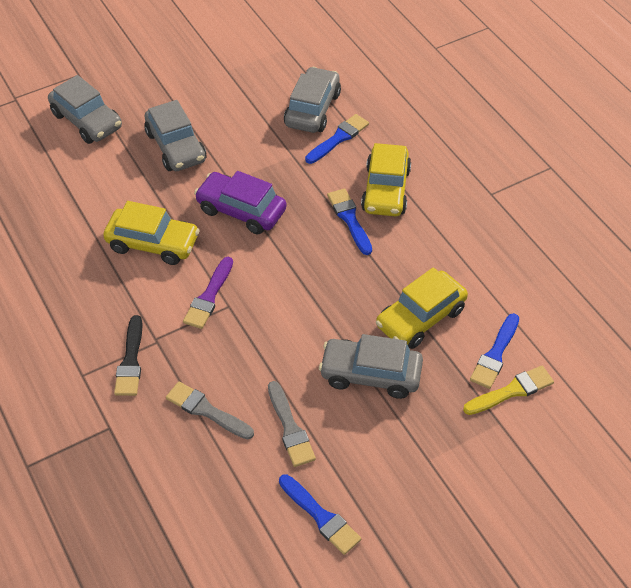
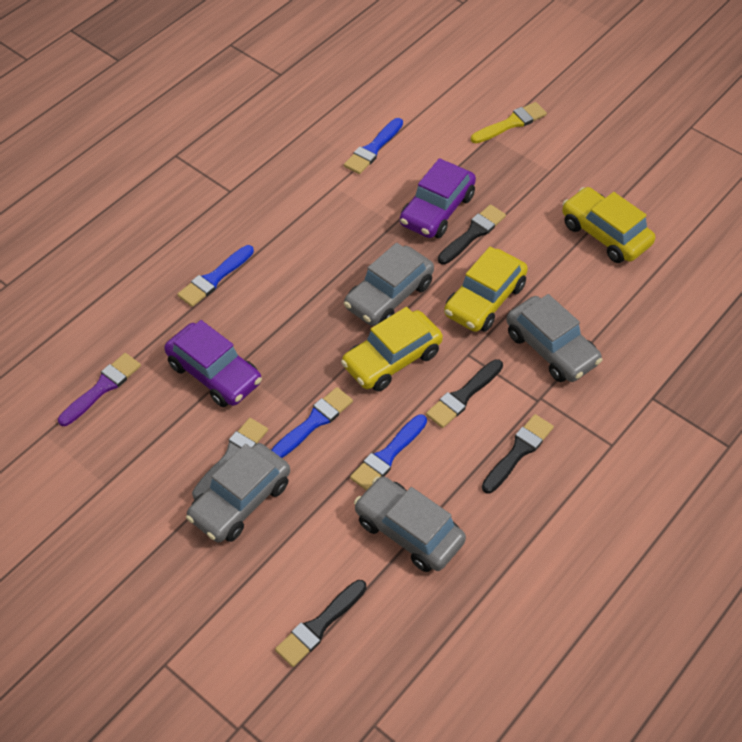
black brush: [114,315,143,396] = 1 -> [275,580,367,667] [426,359,503,428] [438,205,506,265] [482,414,554,493] = 4
grey brush: [166,382,254,439] [268,381,316,467] = 2 -> [192,418,268,499] = 1
purple car: [194,171,286,234] = 1 -> [164,320,262,407] [400,158,476,238] = 2

